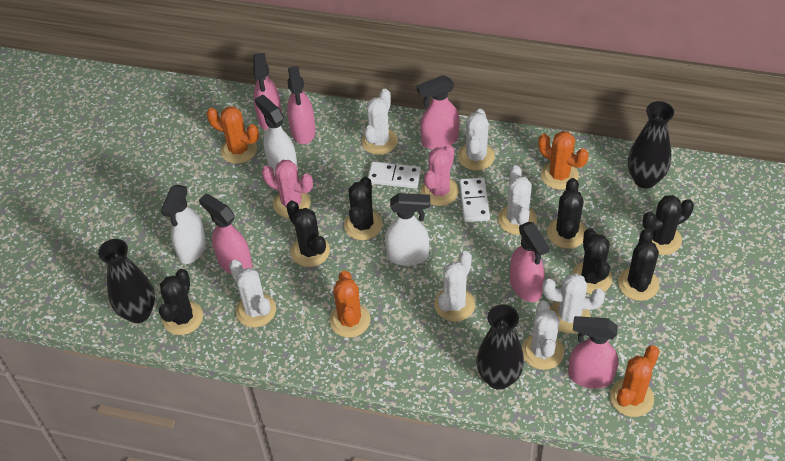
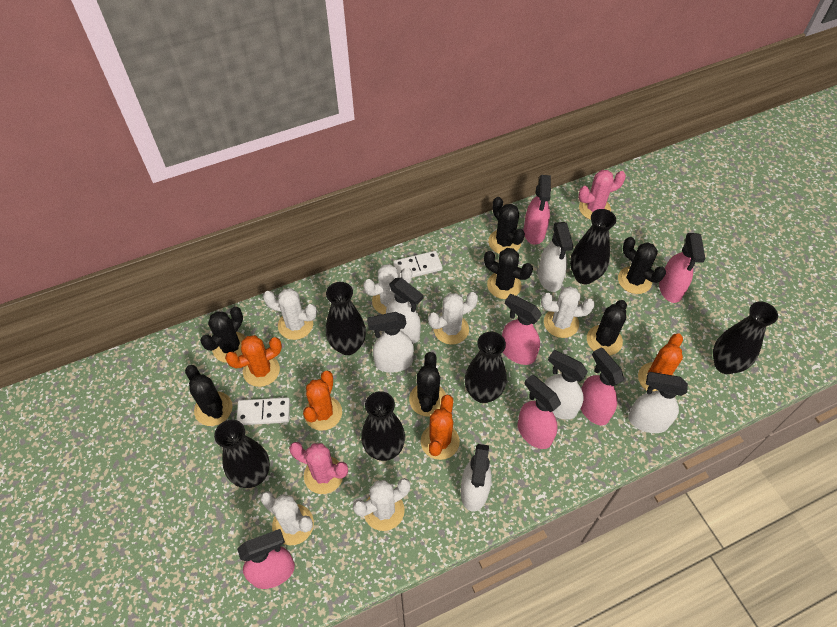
black vase: [98,239,155,323] [476,304,524,390] [628,101,674,189] = 3 -> [214,420,270,488] [326,282,366,355] [361,391,405,461] [465,332,507,403] [570,209,616,284] [713,301,778,374] = 6
white cactus: [229,260,276,327] [362,89,398,155] [434,251,475,321] [458,109,495,170] [498,165,537,235] [522,301,564,370] [542,273,605,334] = 7 -> [260,491,314,545] [263,288,317,340] [353,478,410,531] [363,264,412,314] [428,292,478,345] [541,286,595,338] = 6
white spray bottle: [161,185,206,264] [255,95,298,174] [385,193,430,266] = 3 -> [367,312,414,373] [386,278,424,344] [461,444,492,511] [538,222,573,292] [544,350,588,420] [628,372,688,433] = 6

